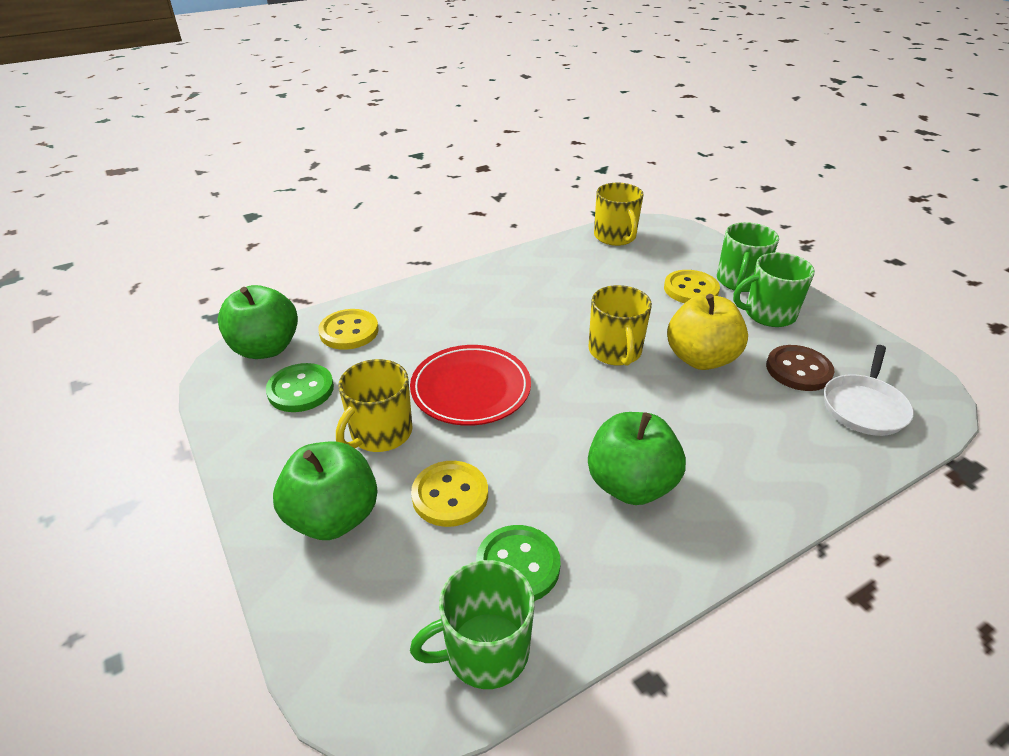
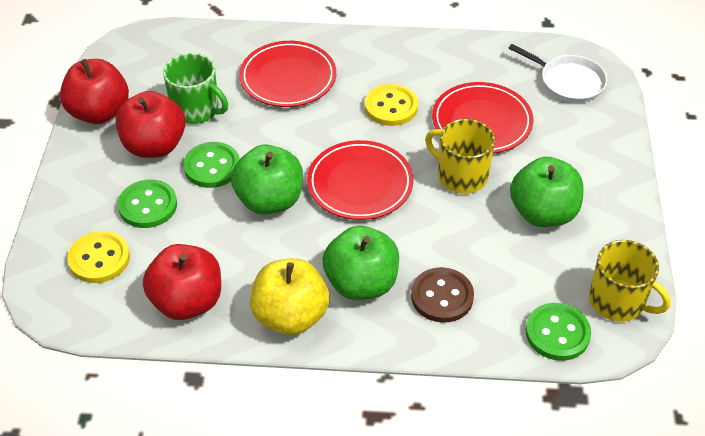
green button: [266,363,334,412] [476,525,561,601] = 2 -> [118,179,177,228] [183,142,240,188] [525,303,591,361] = 3
green mug: [410,560,535,689] [717,222,779,292] [733,252,815,327] = 3 -> [163,53,228,124] = 1
red apple: none = 0 -> [60,59,129,124] [116,91,186,158] [143,244,221,320] = 3
red plate: [410,345,531,426] = 1 -> [239,41,336,107] [307,140,413,220] [432,82,533,153] = 3
yellow button: [318,309,379,350] [411,461,488,527] [664,270,720,303] = 3 -> [67,231,130,283] [365,84,418,126] = 2
yellow mug: [336,359,412,452] [588,285,652,366] [594,183,644,246] = 3 -> [425,119,495,194] [589,240,671,322] = 2

